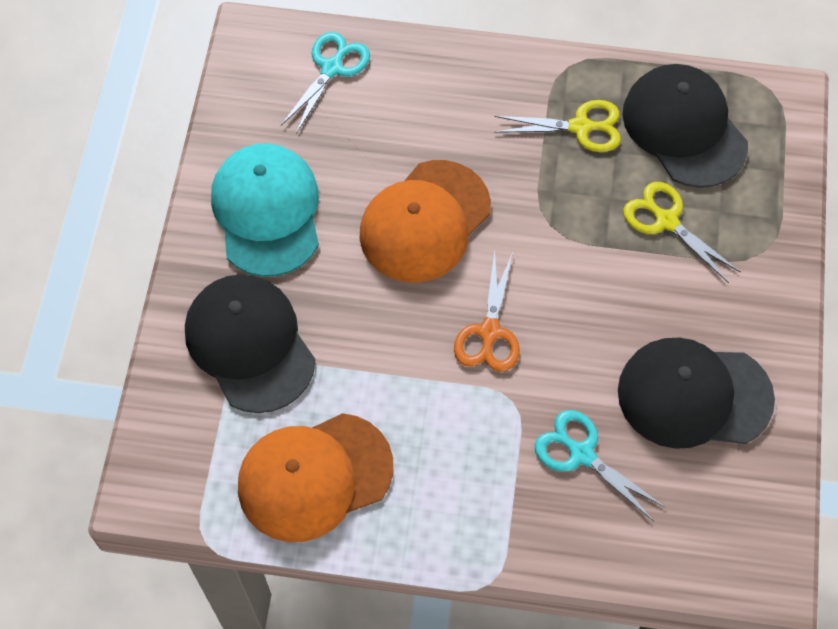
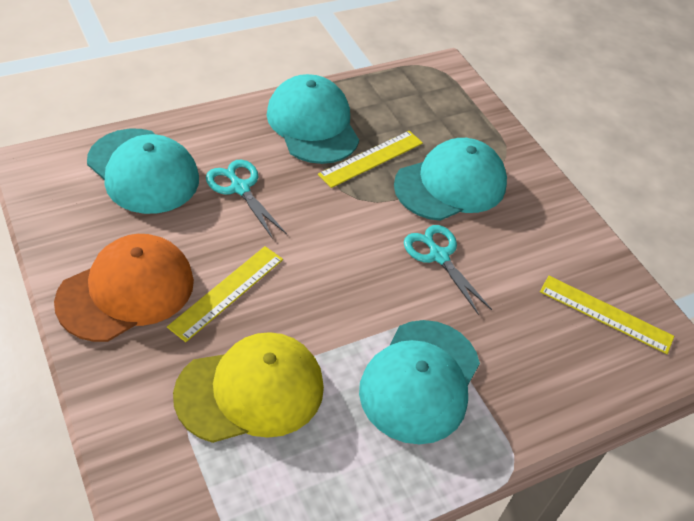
black cap: [185,274,315,413] [618,338,775,449] [622,64,748,188] = 3 -> none = 0
orange cap: [238,413,393,542] [360,160,491,283] = 2 -> [54,234,194,342] = 1
orange scissors: [454,250,519,372] = 1 -> none = 0
turquoise cap: [211,143,319,277] = 1 -> [87,129,199,214] [267,74,359,164] [359,320,480,444] [394,138,507,221] = 4
yellow cap: none = 0 -> [173,332,324,443] = 1
yellow ruler: none = 0 -> [167,246,283,342] [318,131,423,188] [540,276,674,354] = 3
yellow scissors: [494,100,621,152] [623,182,741,283] = 2 -> none = 0

